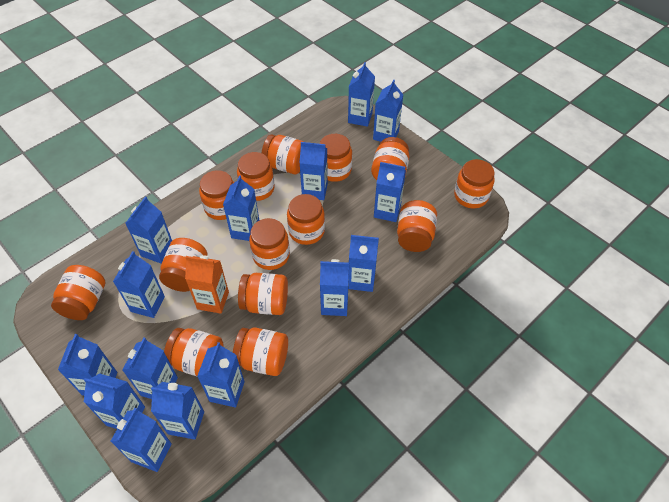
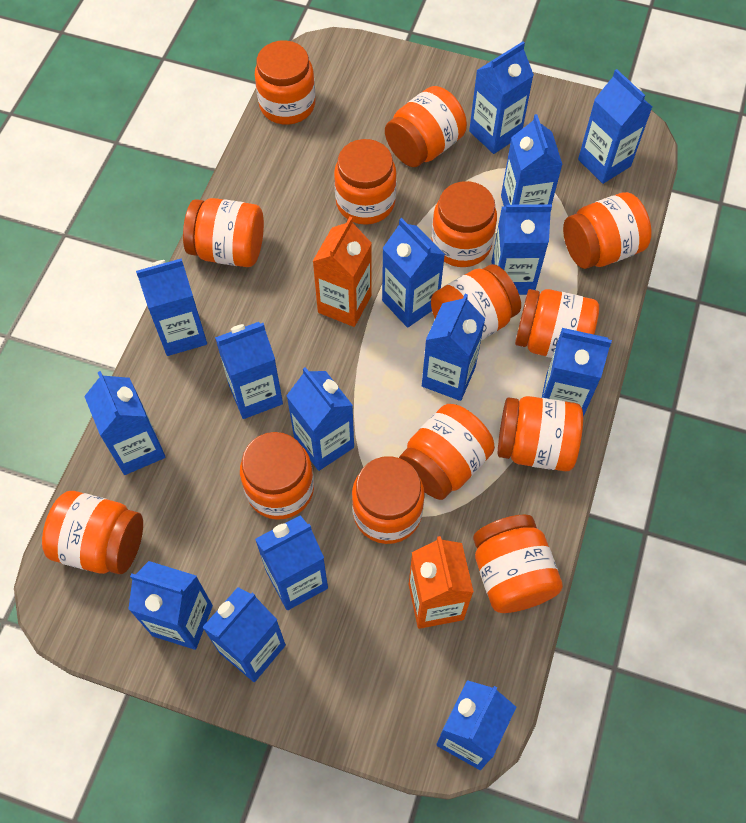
orange carton: [185,255,229,314] = 1 -> [312,217,372,327] [409,536,474,629] = 2

